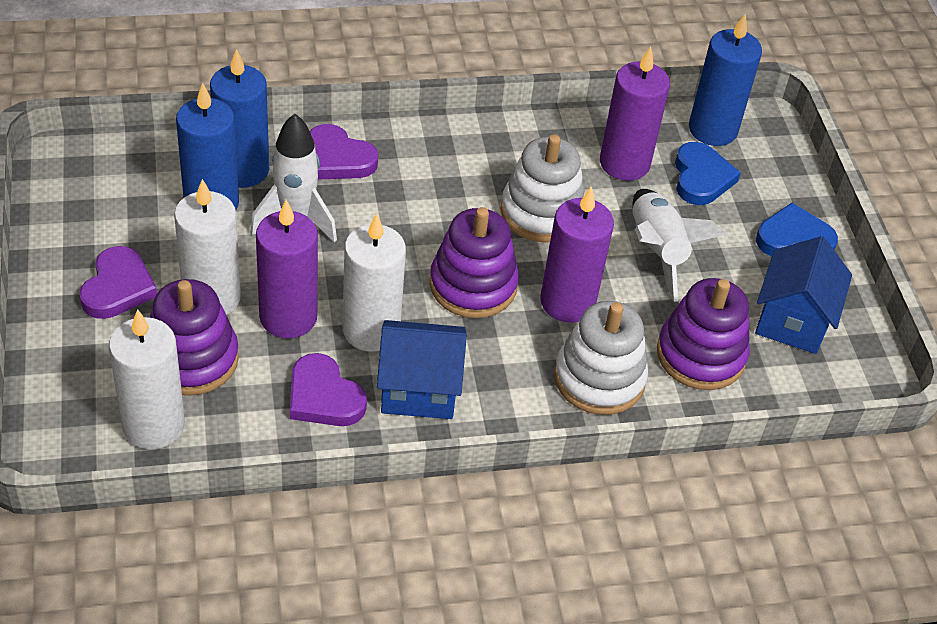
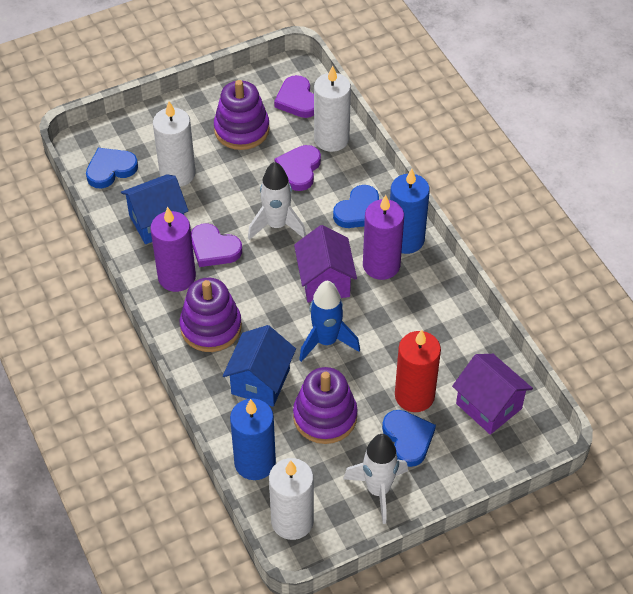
blue candle: [176,83,239,210] [210,49,269,188] [689,13,762,146] = 3 -> [230,399,276,480] [390,169,430,254] = 2
blue heart: [675,142,741,205] [756,203,838,256] = 2 -> [86,148,138,188] [333,185,379,228] [382,410,436,467] = 3
blue rocket: none = 0 -> [299,281,360,362] = 1
purple candle: [256,200,318,339] [541,187,614,323] [600,46,670,181] = 3 -> [150,207,196,292] [363,195,404,280] = 2
purple house: none = 0 -> [294,225,357,302] [452,354,533,435] = 2
red candle: none = 0 -> [395,330,441,412] = 1
white stacking toy: [501,134,585,243] [554,301,648,415] = 2 -> none = 0

